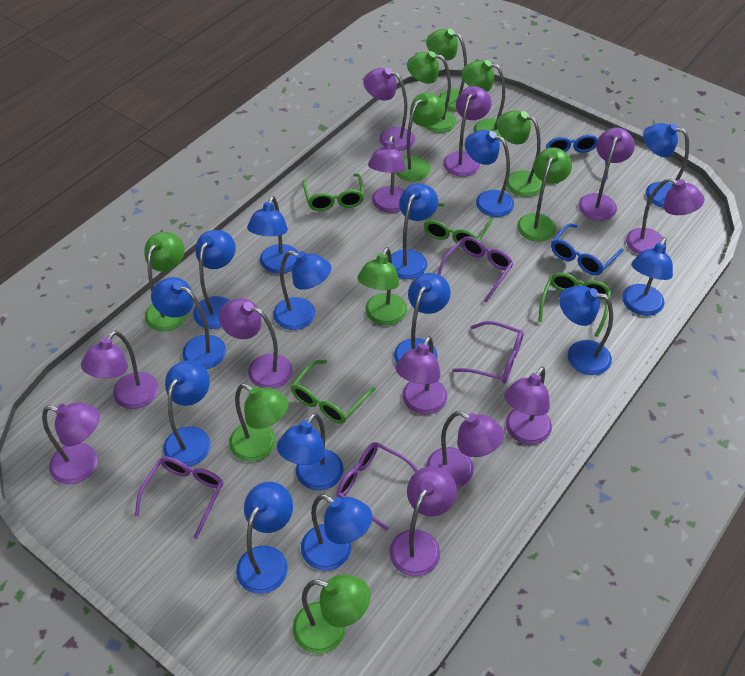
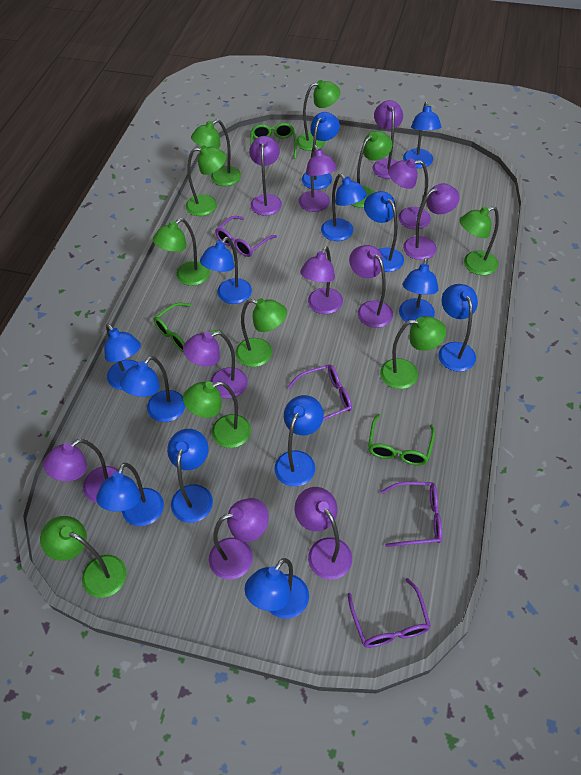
blue glasses: [546,135,608,184] [551,223,624,275] = 2 -> none = 0
blue lamp: [151,277,226,369] [163,360,211,467] [193,230,235,329] [236,482,293,594] [247,196,298,274] [273,251,331,330] [277,413,344,491] [301,494,372,571] [391,183,438,279] [394,273,451,363] [465,130,514,217] [559,286,613,375] [622,238,673,316] [643,123,689,208] = 14 -> [96,463,164,526] [104,323,141,390] [120,356,185,422] [167,429,213,523] [200,237,252,304] [244,558,309,619] [274,395,324,487] [302,112,340,190] [321,174,367,241] [364,191,404,272] [399,258,439,325] [403,102,441,168] [438,284,478,372] = 13
green glasses: [291,360,376,424] [302,173,364,211] [424,203,492,247] [538,273,611,337] = 4 -> [153,302,221,352] [250,123,297,159] [368,414,435,465] = 3
purple lamp: [42,403,100,484] [81,331,158,409] [219,298,292,389] [363,68,415,151] [368,136,406,213] [389,466,457,577] [396,336,447,415] [426,411,504,488] [443,86,492,177] [504,367,552,445] [578,127,635,220] [626,178,705,255] = 12 -> [43,439,118,503] [183,331,248,398] [209,498,269,579] [249,136,282,216] [295,487,352,580] [299,145,337,212] [300,247,343,314] [349,245,393,328] [372,100,403,179] [388,159,431,229] [403,183,460,260] = 11

